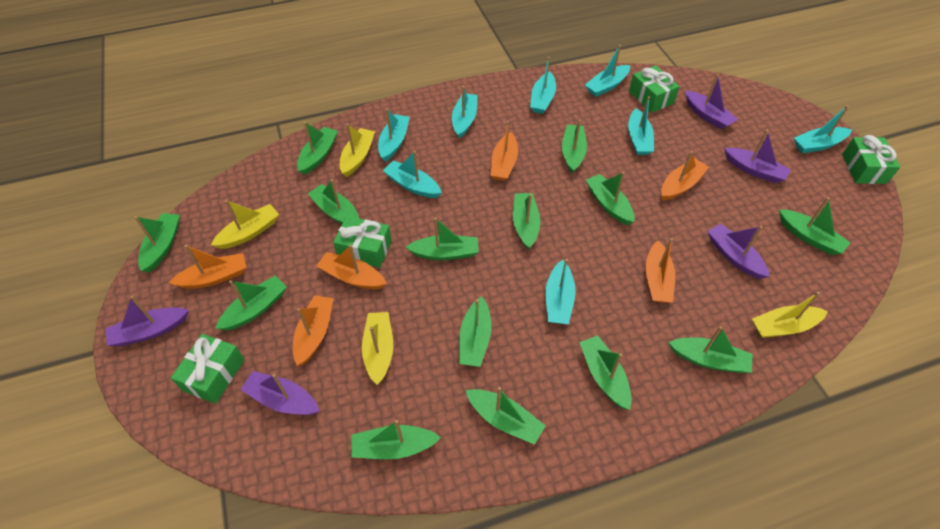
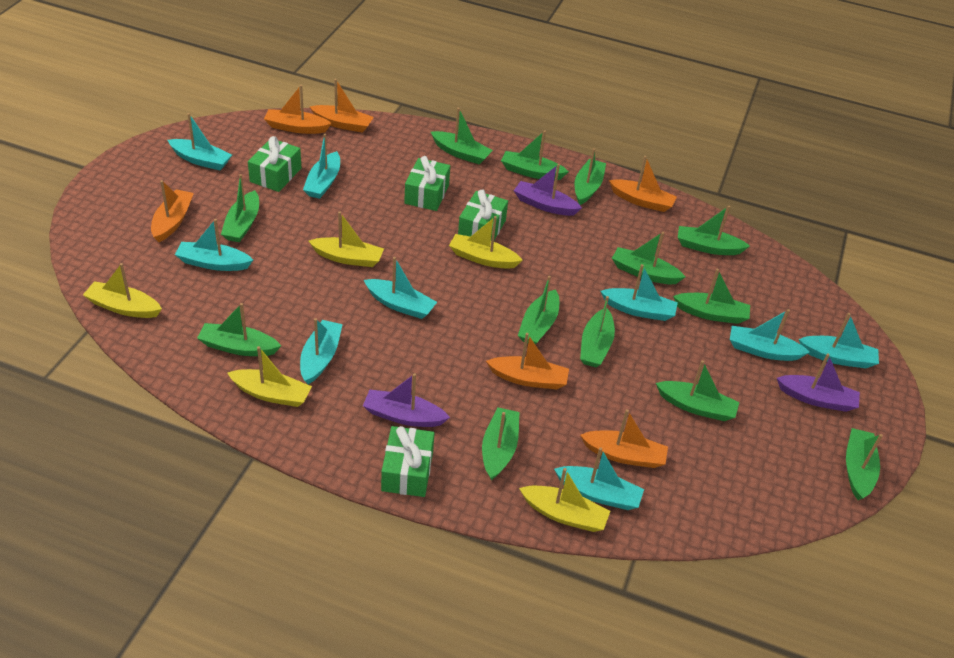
green boat: [134,213,180,272] [215,276,287,331] [297,122,338,175] [308,179,360,224] [351,420,441,459] [406,218,479,260] [459,296,492,367] [465,387,546,445] [513,193,540,249] [562,120,587,173] [579,335,632,410] [586,172,635,225] [668,326,752,373] [779,197,850,255] = 14 -> [197,303,281,356] [221,174,259,242] [431,108,493,165] [482,407,519,480] [501,130,569,180] [518,276,559,345] [574,148,606,205] [580,296,615,367] [612,232,685,284] [656,360,739,421] [673,269,750,324] [678,206,750,255] [846,428,883,500] = 13
purple boat: [105,295,189,346] [240,371,320,415] [685,74,738,130] [707,223,770,279] [724,130,791,183] = 5 -> [363,373,450,427] [514,164,582,216] [777,353,860,412] = 3
turquoise boat: [378,109,410,162] [383,151,442,198] [452,86,478,138] [530,57,556,114] [546,259,576,324] [585,45,630,97] [628,96,654,155] [794,105,852,153] = 8 -> [168,113,232,171] [175,219,253,271] [300,318,343,384] [303,134,340,199] [364,257,437,319] [554,447,644,510] [601,264,678,321] [730,309,810,361] [799,313,879,368] = 9
yellow boat: [211,200,279,249] [340,123,375,177] [362,312,393,385] [752,292,828,338] = 4 -> [83,263,162,318] [228,346,312,407] [309,211,384,267] [449,216,523,269] [519,468,610,532] = 5

